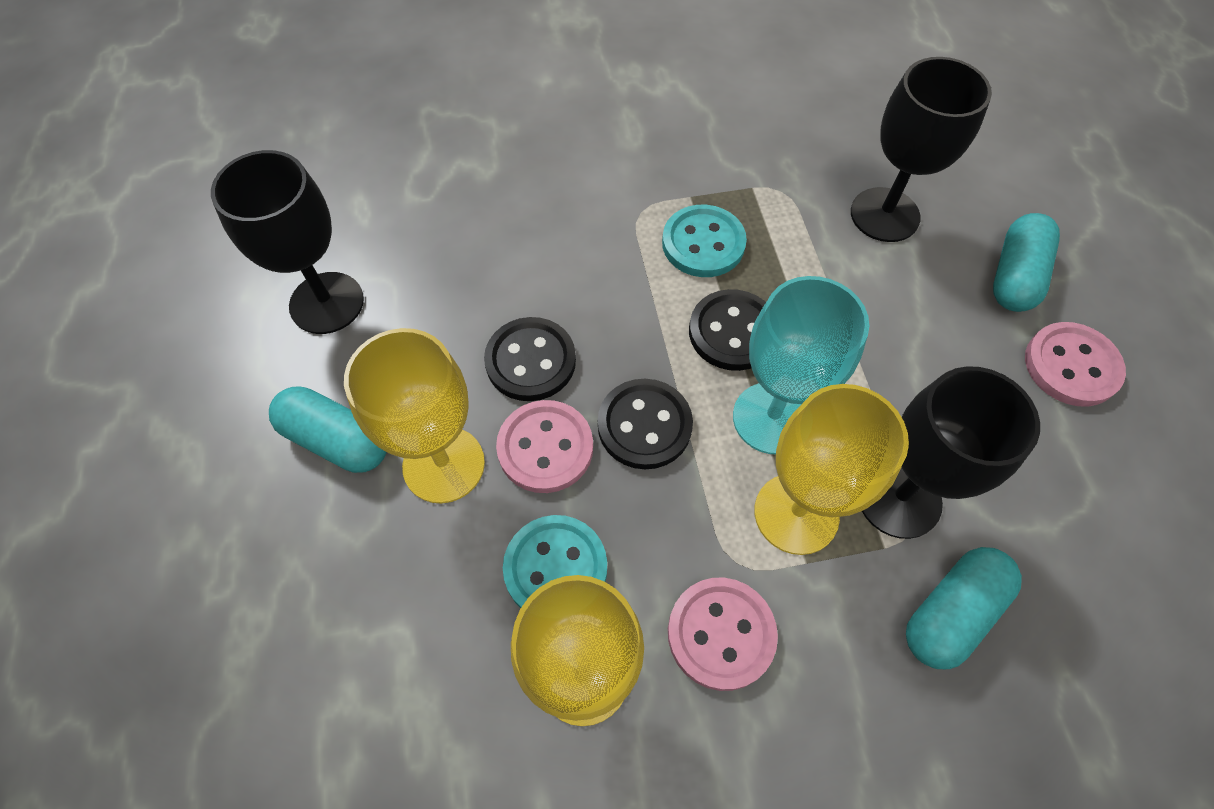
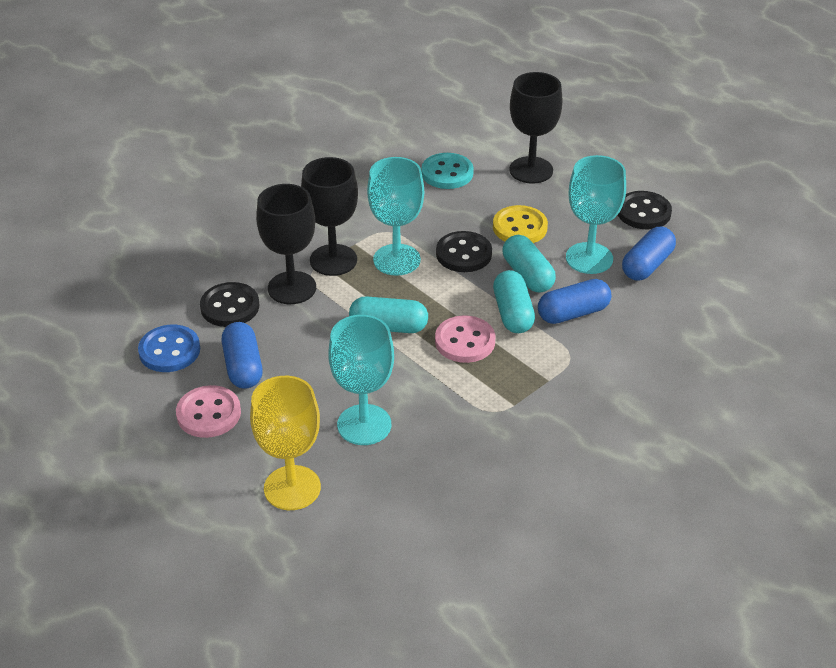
blue button: none = 0 -> [138,325,200,372] = 1
blue capsule: none = 0 -> [221,322,263,389] [538,279,611,324] [622,227,676,281] = 3
pink button: [496,400,593,493] [668,578,778,691] [1025,322,1126,407] = 3 -> [176,385,241,438] [435,315,495,363] = 2
turquoise button: [503,515,607,608] [662,205,747,277] = 2 -> [421,153,474,189] = 1
turquoise goblet: [733,276,869,454] = 1 -> [328,315,394,445] [367,157,424,276] [566,155,626,274] = 3
yellow button: none = 0 -> [493,205,548,243] = 1
yellow goblet: [344,328,485,503] [511,575,644,726] [754,384,909,555] = 3 -> [250,376,321,510] = 1

